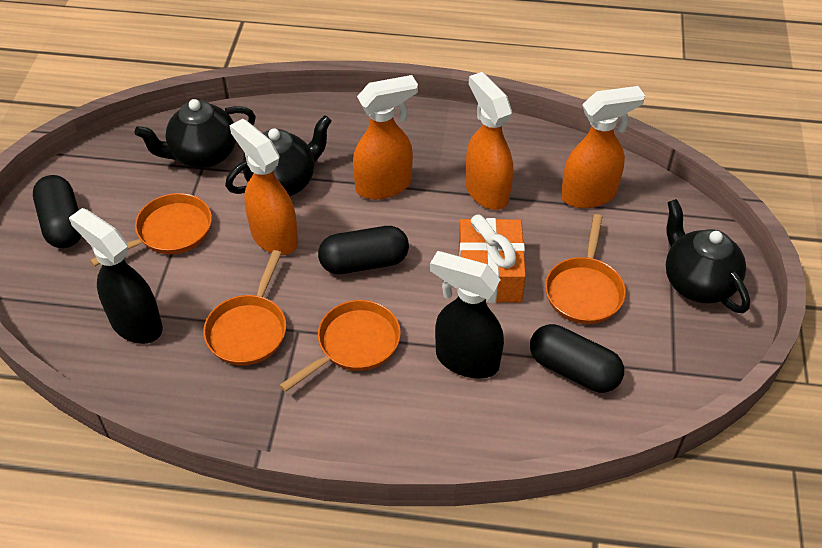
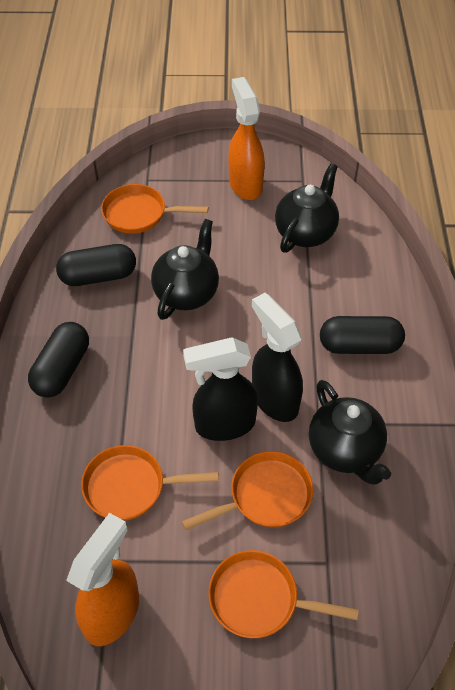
orange gift: [459,214,526,303] = 1 -> none = 0
orange spray bottle: [230,119,298,255] [353,75,418,200] [465,72,513,210] [561,86,645,209] = 4 -> [66,513,139,646] [228,77,265,200] = 2

